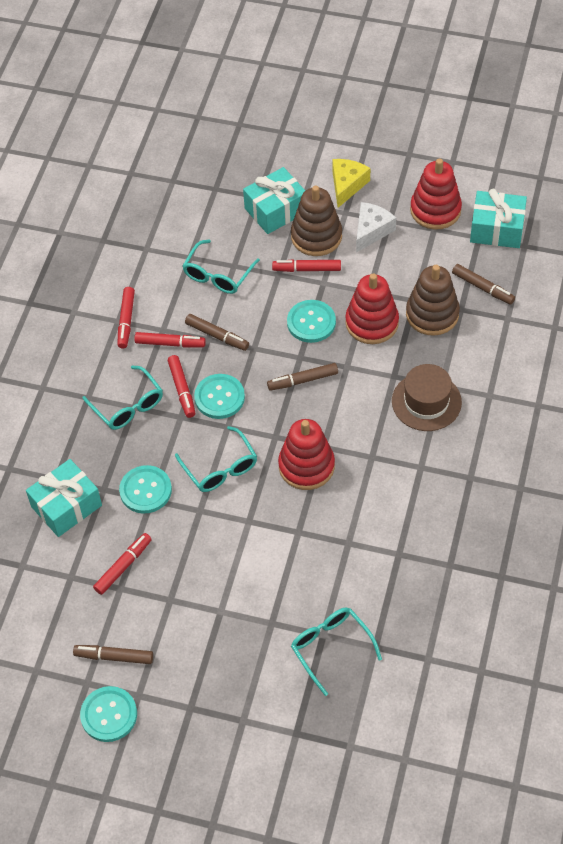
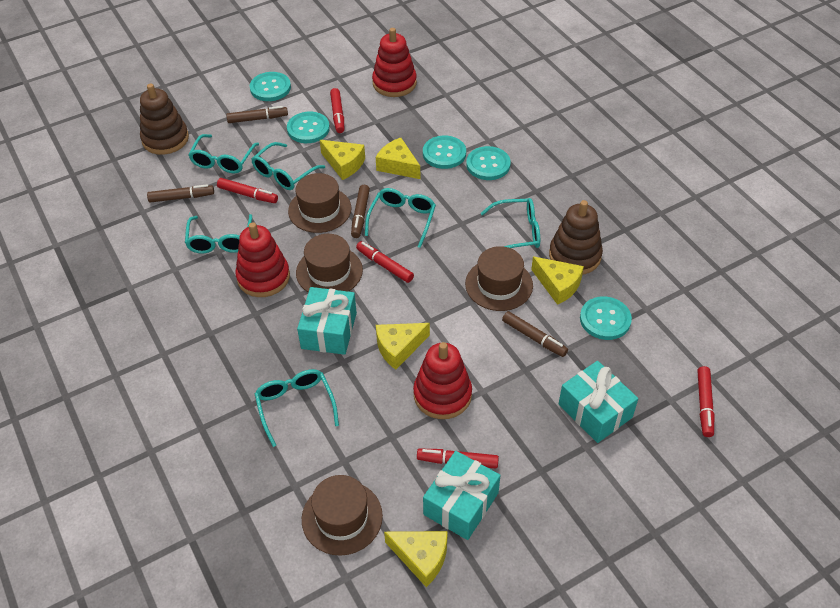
brown hat: [392,364,462,431] = 1 -> [288,173,351,233] [296,234,363,292] [302,475,383,556] [465,246,533,311] = 4
turquoise button: [80,686,137,742] [119,465,172,513] [194,374,245,419] [287,300,336,343] = 4 -> [250,72,291,101] [287,112,330,143] [423,136,466,169] [466,146,511,180] [580,297,632,340] = 5
turquoise glasses: [82,366,163,430] [175,426,257,492] [183,240,260,294] [291,607,382,696] = 4 -> [185,214,252,254] [188,134,259,174] [252,142,325,190] [255,369,339,447] [365,188,436,248] [481,198,540,248] = 6
white cheese: [356,202,396,253] = 1 -> none = 0
yellow cheese: [332,159,370,208] = 1 -> [320,140,365,180] [376,138,420,179] [376,323,430,370] [384,531,448,587] [531,257,584,305] = 5

